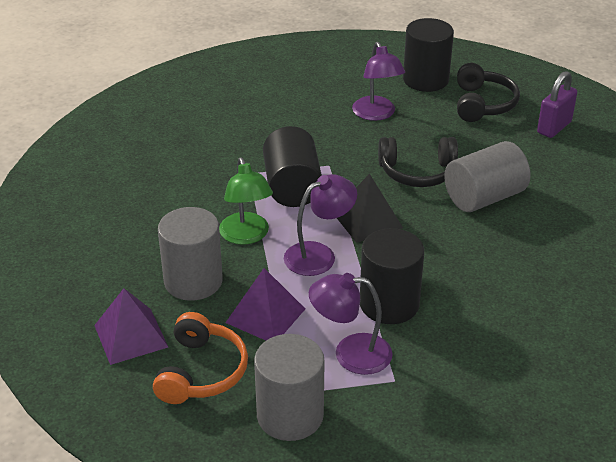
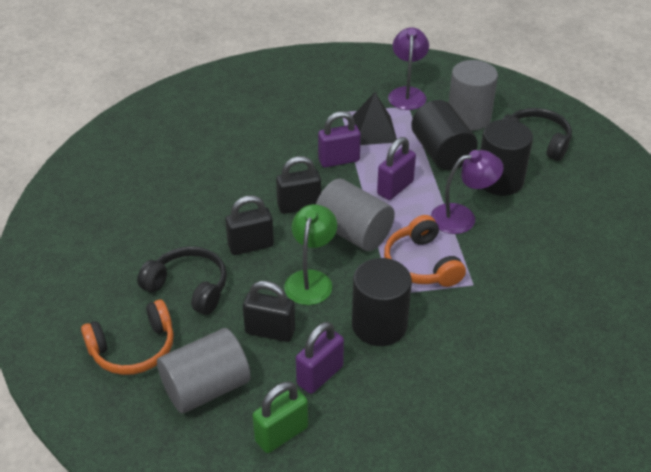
black padlock: none = 0 -> [225,195,274,255] [243,281,295,342] [276,156,321,214] = 3
green padlock: none = 0 -> [253,381,308,453] = 1
orange headphones: [153,312,248,404] = 1 -> [81,299,174,375] [384,215,466,287] = 2
purple lamp: [284,174,357,276] [309,273,393,375] [352,42,405,121] = 3 -> [388,27,429,110] [431,150,504,234] = 2
purple padlock: [537,71,577,138] = 1 -> [296,322,344,394] [318,111,361,168] [377,137,416,200] = 3
purple pyramid: [94,288,168,365] [225,268,305,340] = 2 -> none = 0

